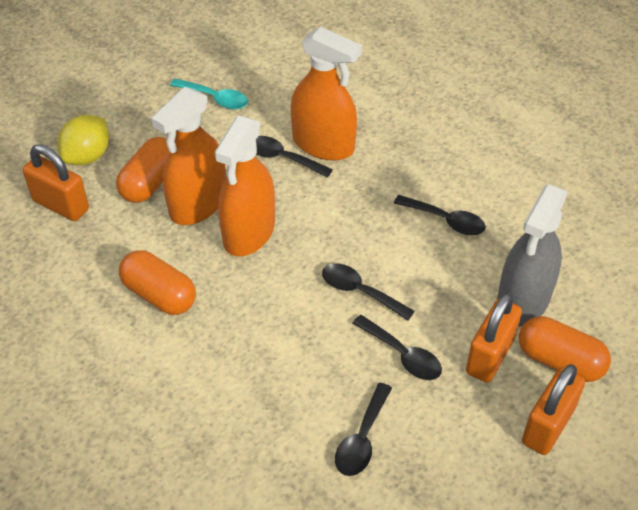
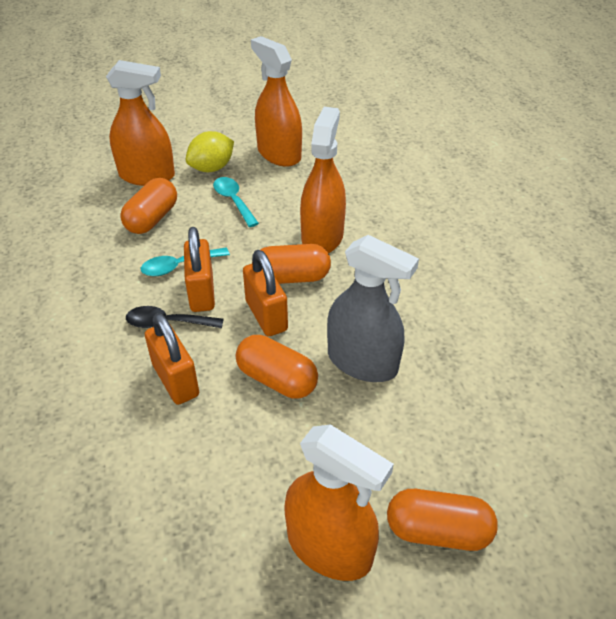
black spoon: [256,136,333,178] [322,263,415,321] [335,383,392,476] [352,315,442,380] [394,195,486,235] = 5 -> [126,306,223,328] = 1
orange capsule: [116,137,169,203] [119,250,196,315] [519,316,611,382] = 3 -> [120,178,177,234] [236,335,318,399] [252,244,331,284] [387,489,498,551] = 4
orange spray bottle: [151,87,226,225] [215,115,275,256] [291,27,362,161] = 3 -> [106,60,175,186] [251,36,302,167] [284,424,394,581] [300,107,346,253] = 4
turquoise spoon: [170,78,248,110] = 1 -> [141,247,230,276] [213,177,259,227] = 2

